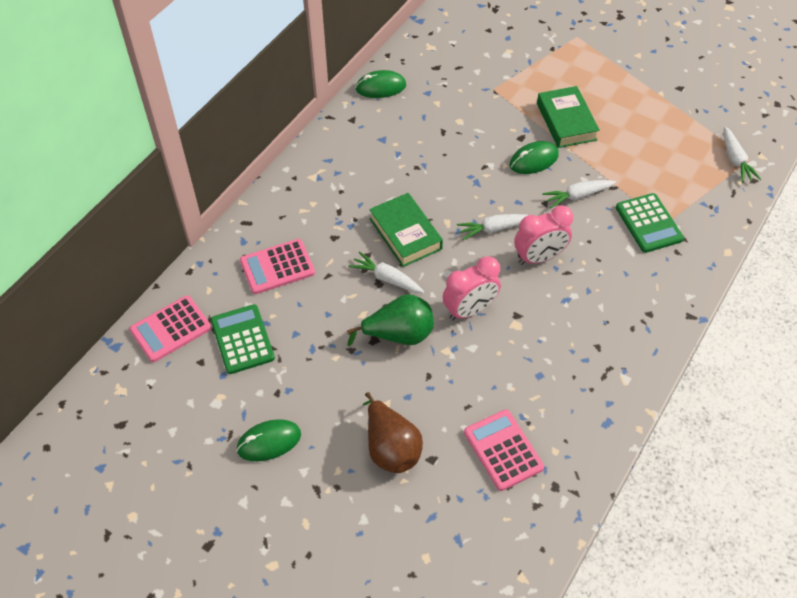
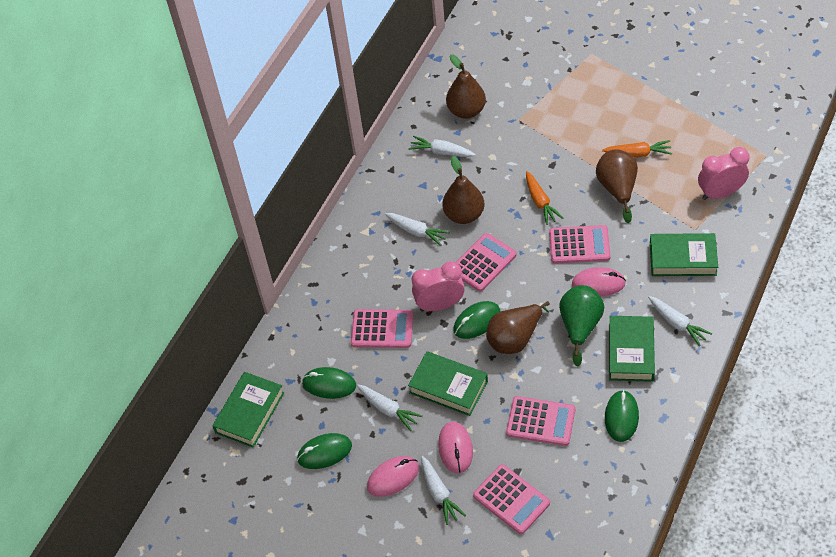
brown pear: [362,392,423,473] = 1 -> [442,156,484,224] [446,54,486,119] [486,301,550,354] [596,150,638,223] = 4
green book: [369,193,443,267] [537,86,600,148] = 2 -> [212,372,284,448] [408,351,488,416] [609,316,655,382] [650,233,718,276] = 4
green calculator: [211,304,275,374] [616,193,684,253] = 2 -> none = 0
green mouse: [236,419,301,461] [355,70,406,98] [510,141,559,174] = 3 -> [297,433,352,469] [302,367,356,399] [454,301,500,339] [605,390,639,442] = 4
orange carrot: none = 0 -> [526,171,564,225] [602,140,672,157] = 2
pink calculator: [129,295,211,362] [240,239,315,294] [464,409,544,491] = 3 -> [351,309,413,348] [456,233,517,292] [473,464,550,534] [506,396,575,446] [549,225,611,264] = 5
pink mouse: none = 0 -> [367,456,419,497] [438,422,473,473] [572,267,626,297] = 3
white carrot: [349,251,424,293] [457,214,528,240] [542,180,616,208] [724,126,761,183] = 4 -> [357,384,423,431] [385,213,450,246] [409,136,476,157] [421,456,466,525] [648,296,712,346] = 5

